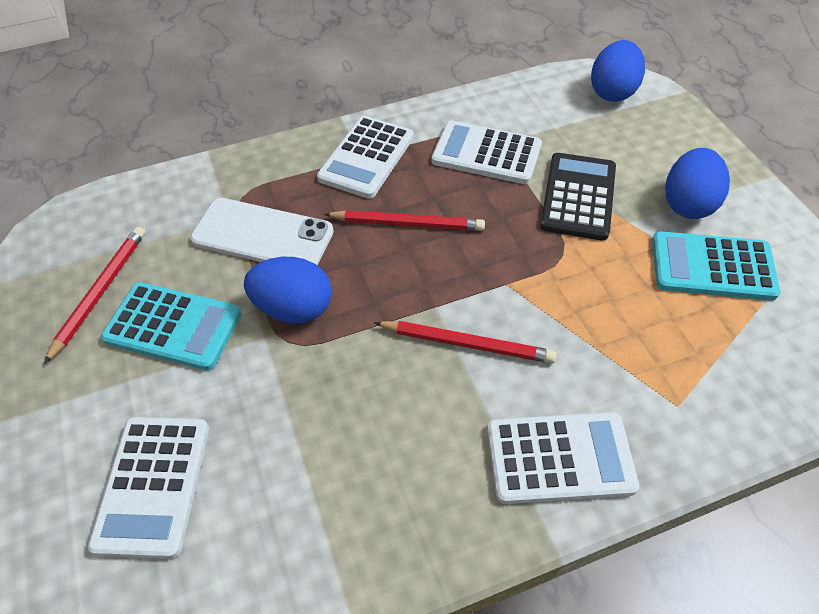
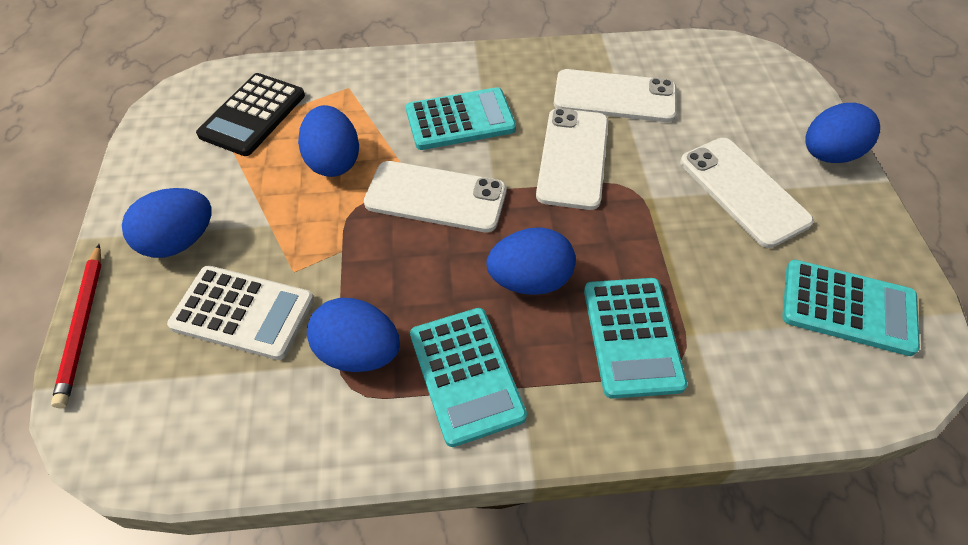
blue egg: [244,257,332,323] [591,40,645,102] [665,148,730,219] = 3 -> [122,188,212,258] [298,105,359,177] [307,298,400,372] [487,227,576,295] [805,103,880,163] = 5
red pencil: [44,227,145,364] [324,210,485,231] [374,321,557,363] = 3 -> [51,244,102,408] = 1
turquoise calculator: [101,282,242,370] [652,231,781,301] = 2 -> [406,87,516,150] [410,308,527,447] [584,278,687,399] [782,260,920,356] = 4
white calculator: [88,417,209,559] [317,116,414,199] [431,121,542,184] [487,412,639,504] = 4 -> [167,266,314,360] = 1
white phone: [190,198,334,266] = 1 -> [364,161,507,233] [536,108,608,210] [554,69,677,122] [680,138,814,248] = 4

